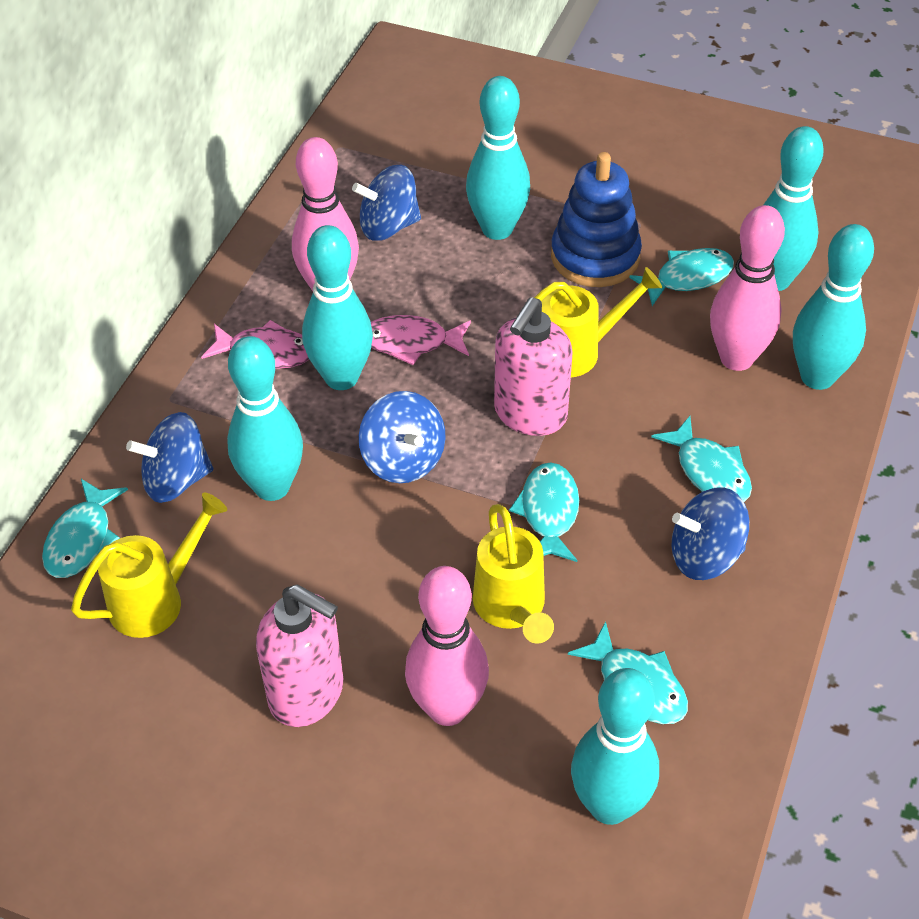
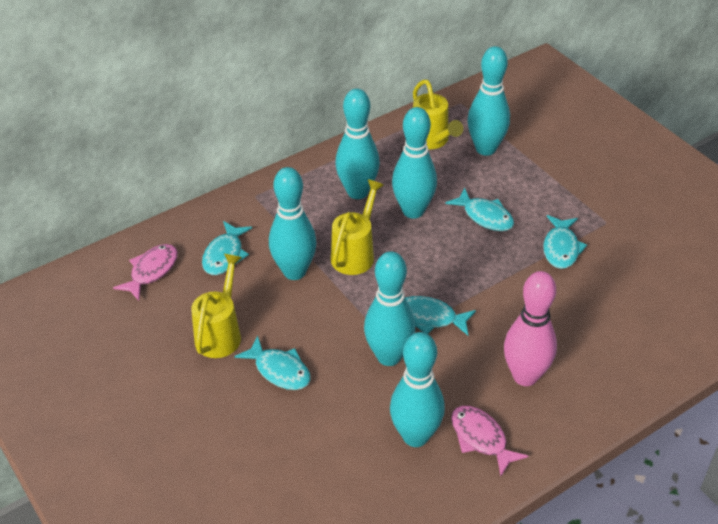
blue spinning top: [126,412,213,503] [352,165,421,241] [359,391,446,483] [671,487,749,580] = 4 -> none = 0
blue stacking toy: [551,152,642,287] = 1 -> none = 0
pink bowling pin: [292,137,359,291] [405,566,489,726] [710,205,785,371] = 3 -> [504,271,557,386] = 1
pink soap dispenser: [256,585,343,727] [494,297,573,436] = 2 -> none = 0

